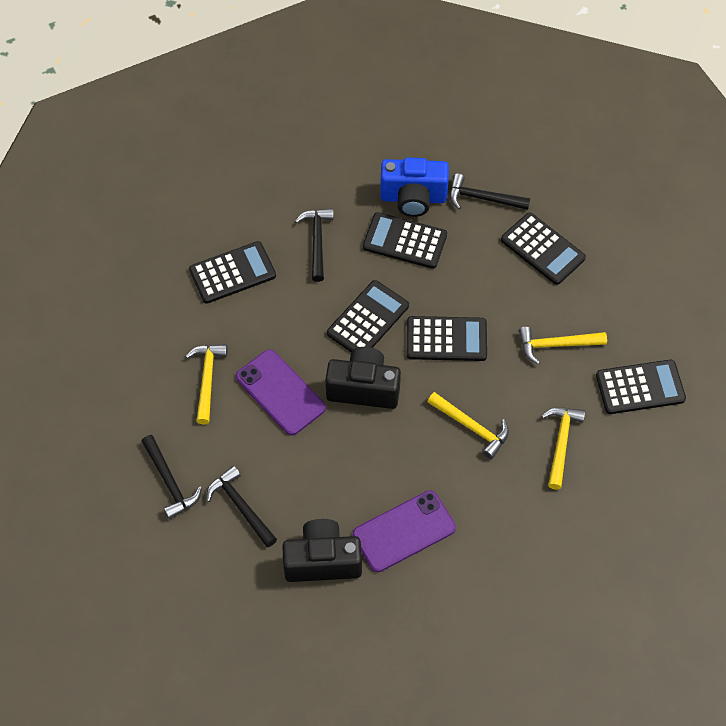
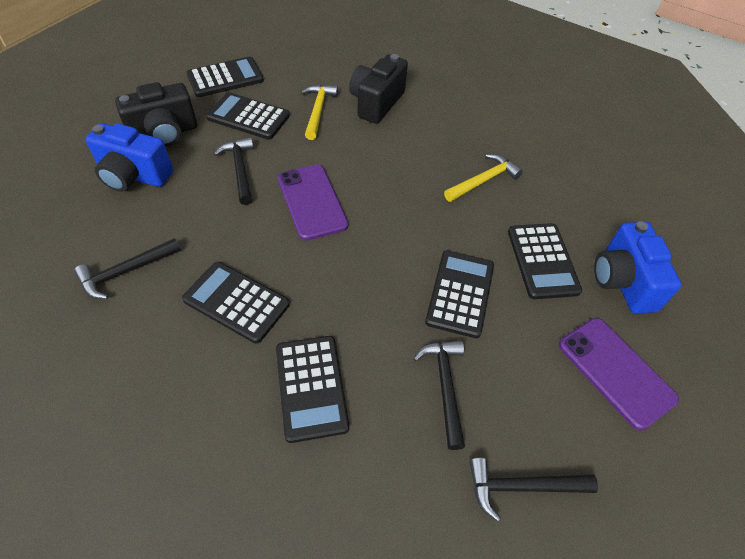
blue camera: [380,157,449,217] = 1 -> [85,123,173,192] [594,221,682,314] = 2
yellow hammer: [185,344,228,424] [427,392,509,459] [519,327,607,365] [542,407,585,490] = 4 -> [301,84,338,140] [444,154,523,202] = 2

